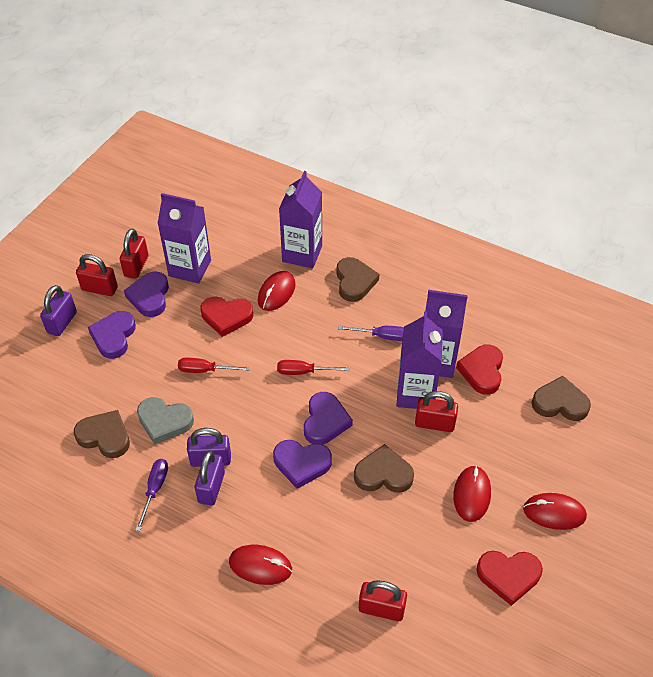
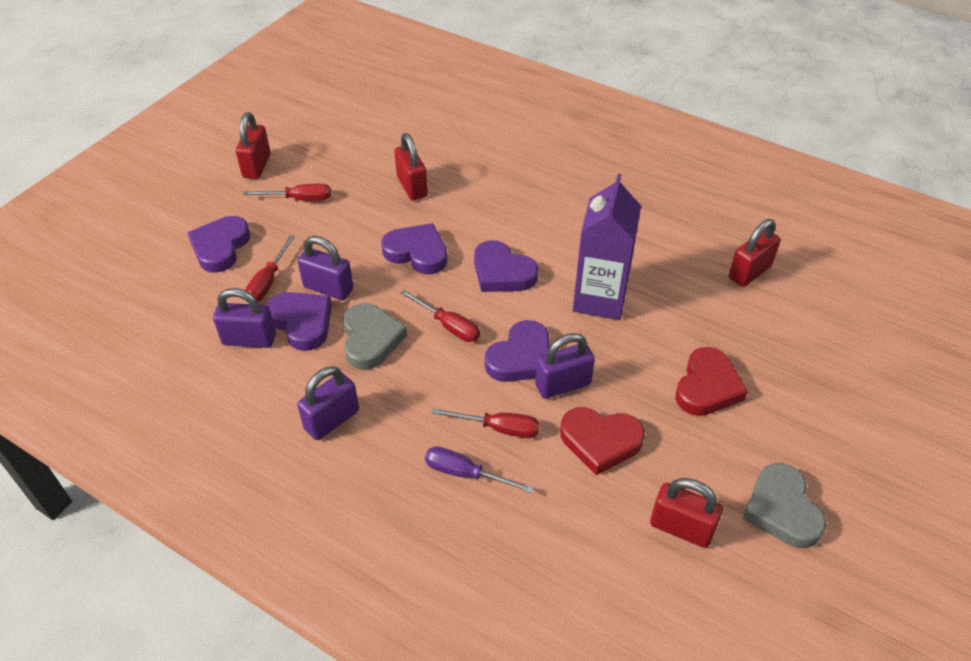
brown heart: [74,410,130,458] [336,257,379,302] [354,444,414,493] [532,376,591,421] = 4 -> none = 0
grey heart: [137,397,194,445] = 1 -> [343,303,407,370] [743,463,826,548] = 2
purple carton: [157,193,211,284] [279,171,322,268] [396,311,443,409] [425,290,468,378] = 4 -> [573,174,641,320] = 1
purple heart: [88,311,136,359] [124,271,169,317] [273,440,332,489] [304,392,353,445] = 4 -> [187,216,251,273] [266,292,332,351] [381,223,448,274] [474,240,538,292] [485,320,550,382] = 5
purple padlock: [40,285,77,336] [187,428,231,467] [195,451,225,506] = 3 -> [213,288,276,348] [297,236,354,300] [297,366,359,440] [535,333,595,399] = 4
purple screwdriver: [136,459,168,531] [338,326,404,341] = 2 -> [425,446,534,493] = 1
red heart: [201,297,253,337] [456,345,503,395] [476,551,543,606] = 3 -> [560,407,645,475] [675,347,748,416] = 2
red mouse: [229,545,292,585] [258,271,296,311] [453,465,491,522] [523,493,587,530] = 4 -> none = 0
red screwdriver: [178,358,250,373] [277,360,350,375] = 2 -> [243,184,331,201] [245,235,295,302] [400,290,480,342] [432,408,540,438] = 4

